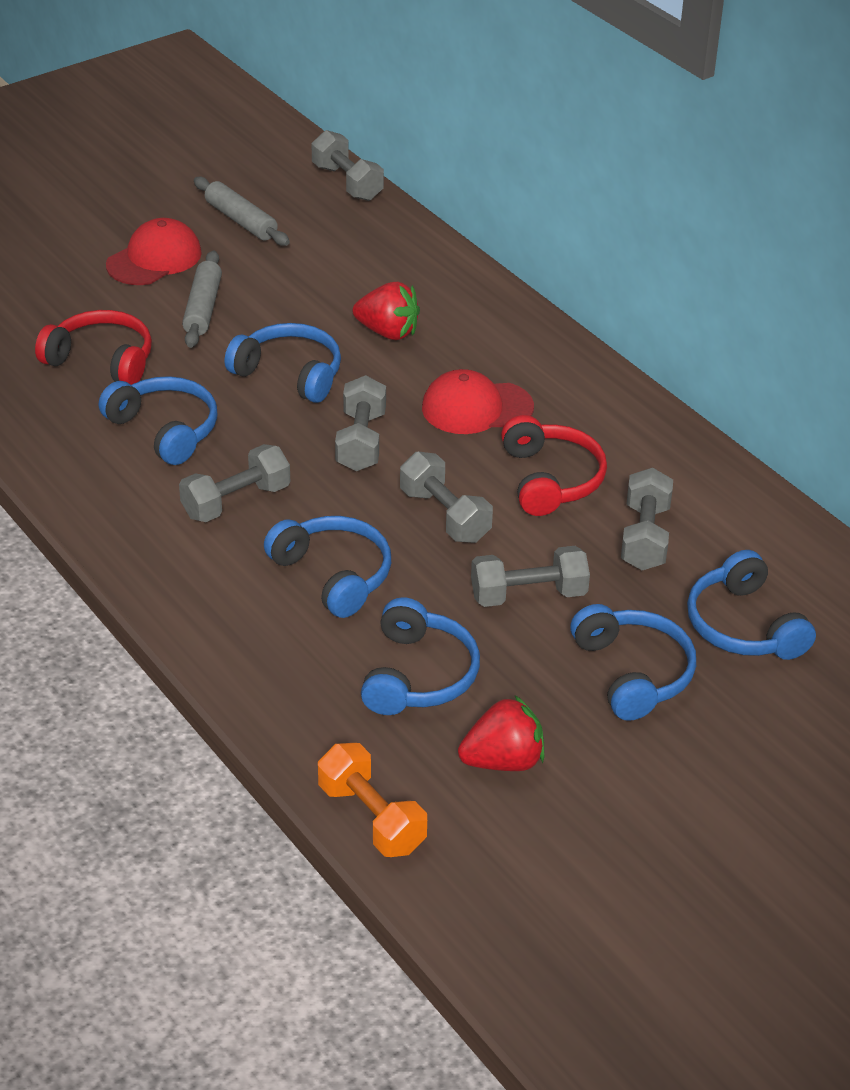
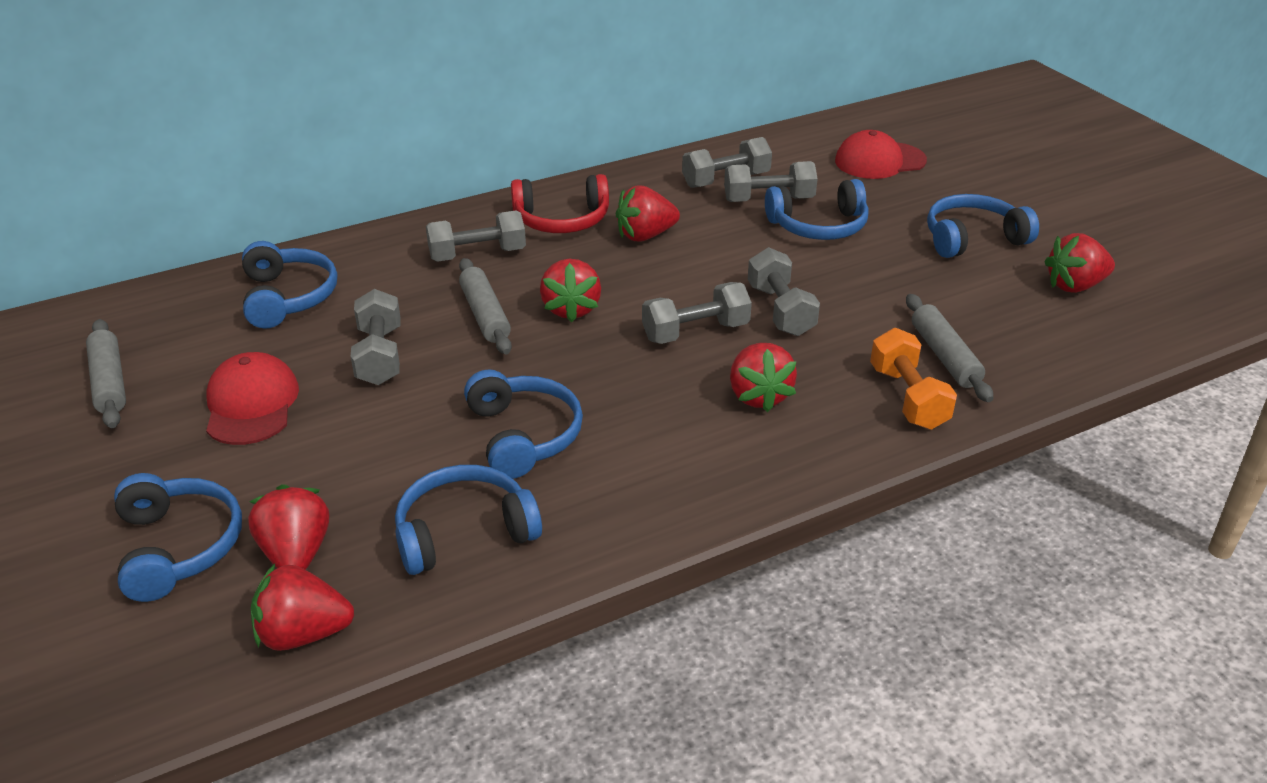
grey rolling pin: [182,251,222,348] [194,177,290,246] = 2 -> [86,319,126,428] [459,258,512,354] [906,294,993,402] = 3
red headphones: [35,310,152,385] [501,415,607,516] = 2 -> [511,174,609,233] = 1
red strawberry: [353,282,420,340] [458,695,544,771] = 2 -> [248,484,329,570] [251,564,354,651] [540,259,601,322] [616,186,680,242] [730,343,797,412] [1044,233,1115,293] = 6

